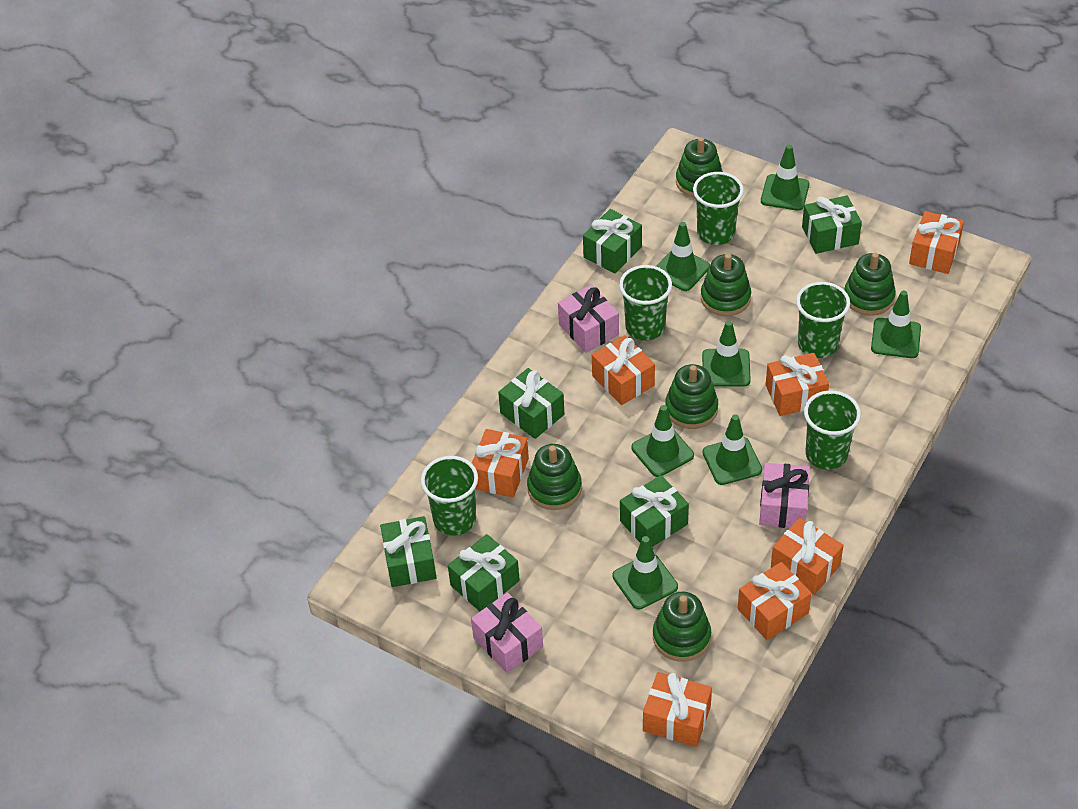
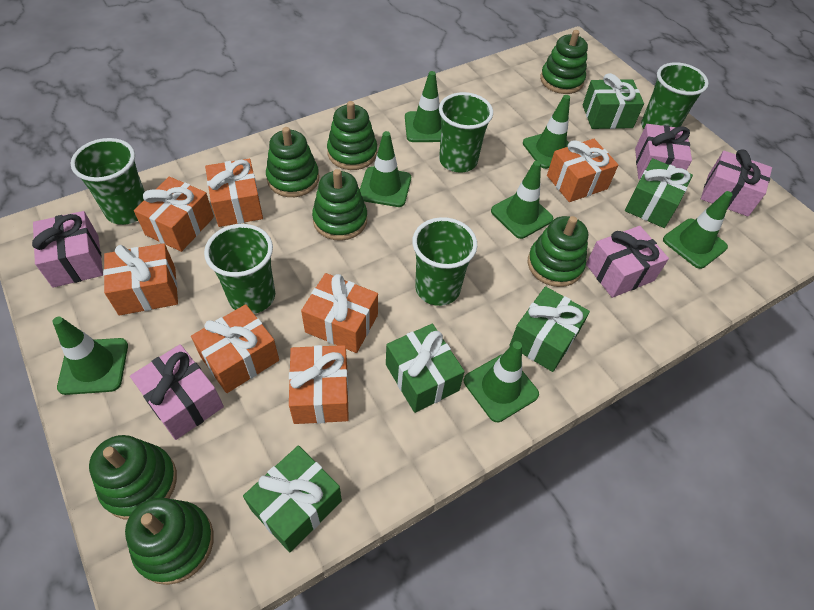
green gift: [380,516,436,587] [448,534,520,611] [498,368,564,439] [583,209,642,274] [620,475,689,547] [802,196,862,254] = 6 -> [243,445,342,552] [386,324,465,413] [509,286,590,372] [583,73,644,129] [625,158,693,228] = 5
green stacking toy: [527,444,582,510] [653,592,711,662] [665,364,718,429] [676,137,723,198] [701,254,751,316] [845,253,896,316] = 6 -> [89,435,177,520] [125,497,214,585] [266,127,319,197] [312,169,367,241] [327,101,377,170] [528,216,588,287] [540,30,588,94] = 7
pink gift: [471,592,543,673] [558,285,619,353] [759,463,810,528] = 3 -> [32,211,103,288] [130,344,224,440] [586,226,669,298] [635,124,692,179] [701,149,772,217] = 5

